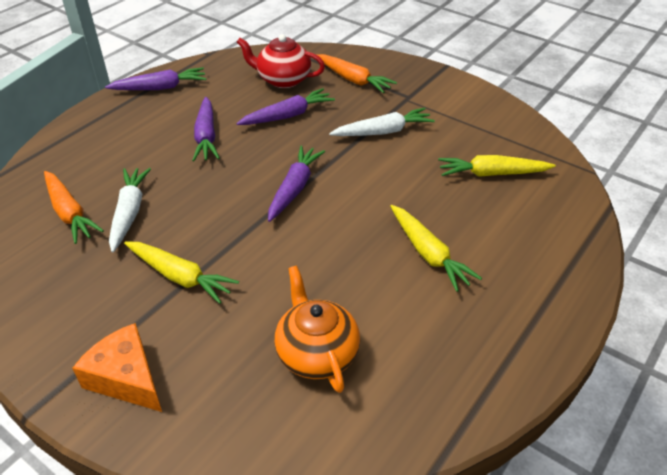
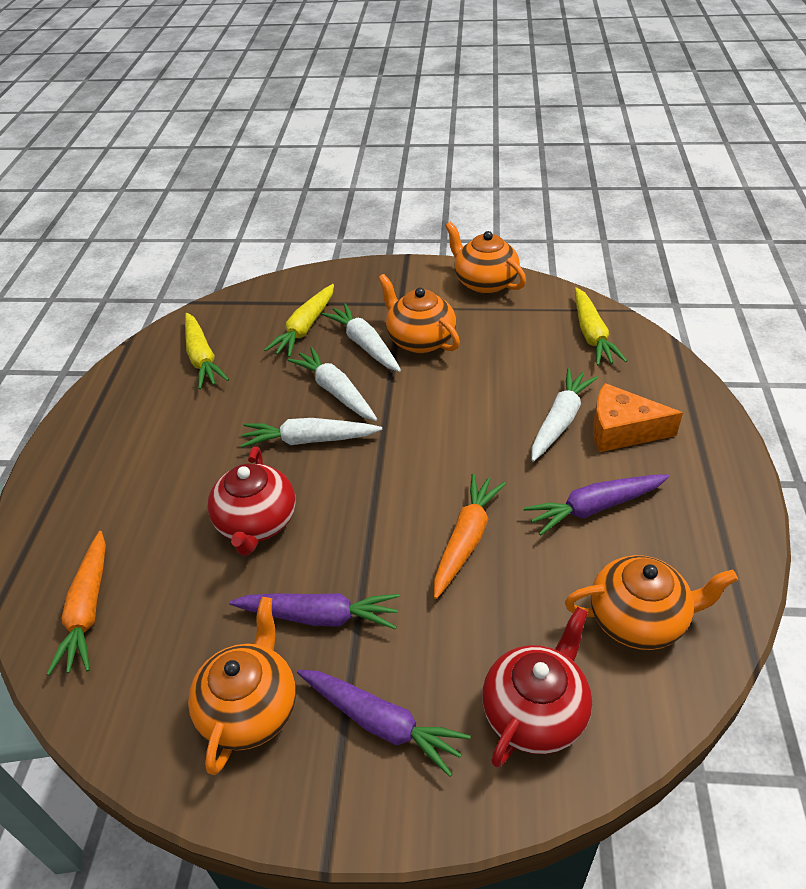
orange teapot: [274,266,360,393] = 1 -> [188,597,296,775] [378,274,460,353] [445,222,526,294] [565,555,738,650] = 4
purple carrot: [105,67,207,90] [192,97,220,161] [236,88,335,125] [268,146,325,222] = 4 -> [229,593,400,629] [297,670,471,777] [523,474,669,536] = 3
red teapot: [237,34,325,88] = 1 -> [207,447,296,556] [482,607,592,768] = 2
white carrot: [109,168,151,253] [329,108,435,136] = 2 -> [240,418,382,448] [287,347,377,421] [322,303,401,372] [531,368,598,462] = 4

